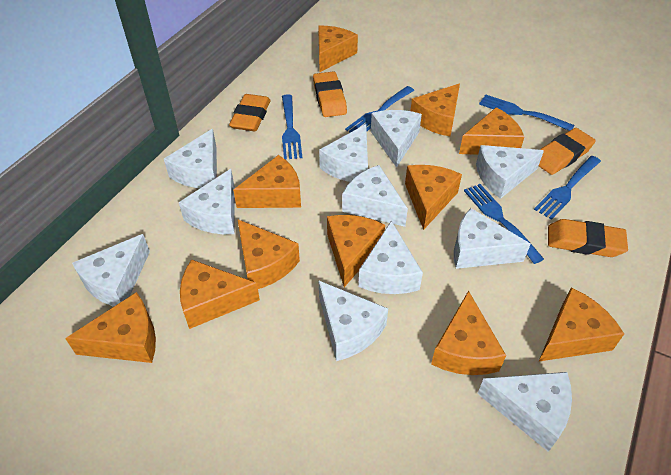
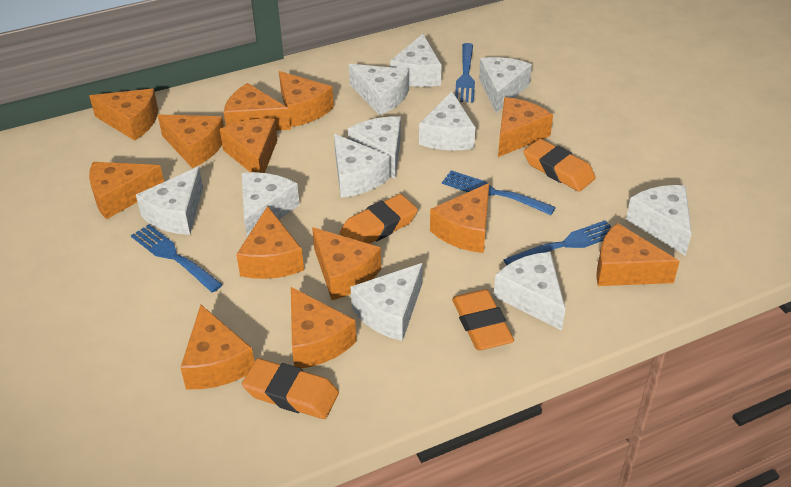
blue fork: [282,94,302,159] [345,86,414,133] [464,184,544,264] [479,94,575,131] [534,156,601,220] = 5 -> [131,224,223,292] [442,170,556,215] [455,43,475,103] [503,220,611,265] = 4
orange cheese: [65,292,156,363] [180,259,260,329] [233,155,301,208] [237,219,300,289] [318,25,358,72] [327,215,385,287] [405,165,462,230] [410,83,460,136] [431,291,506,375] [459,107,524,155] [538,288,624,362] = 11 -> [89,89,158,141] [89,162,164,219] [158,115,224,168] [180,305,254,389] [220,118,277,173] [224,83,291,131] [236,206,304,279] [279,71,334,127] [291,287,356,368] [312,227,381,300] [430,183,489,253] [498,97,553,157] [596,223,680,286] = 13

